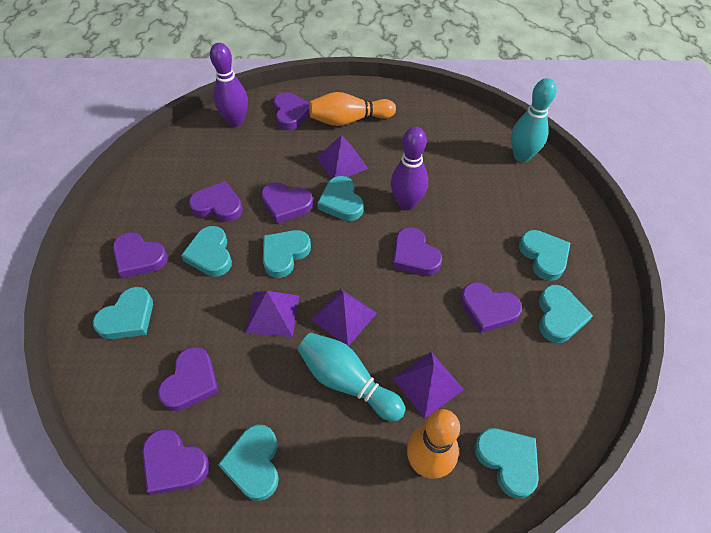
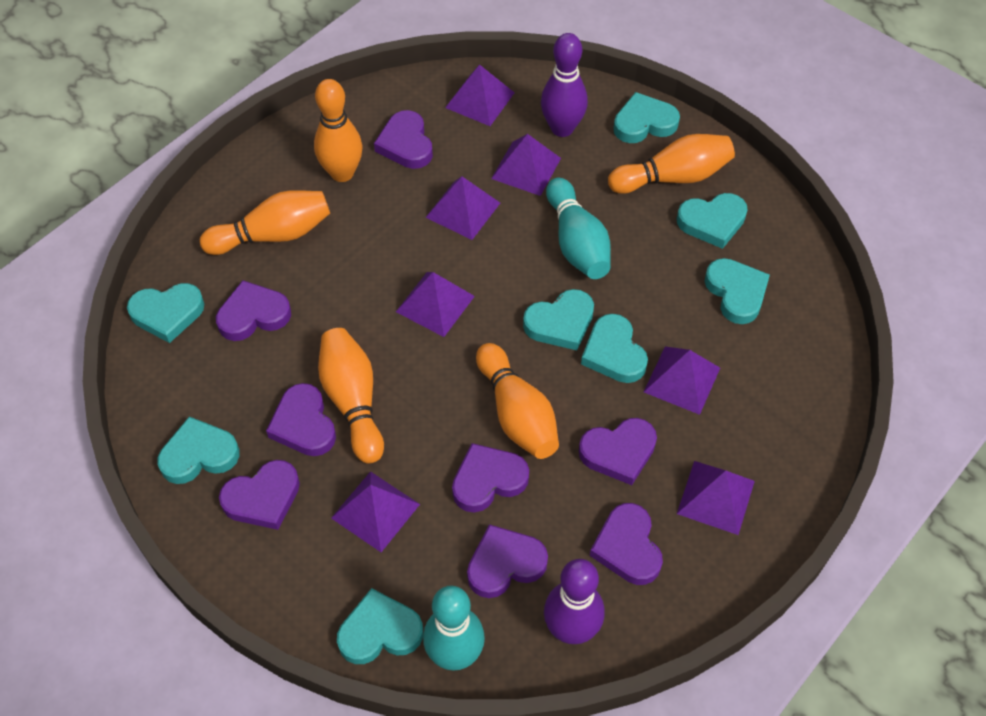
orange bowling pin: [309,92,396,126] [407,409,460,479] = 2 -> [200,190,330,255] [314,79,362,182] [318,328,384,464] [476,343,559,459] [608,134,735,194] = 5
purple pyramid: [245,291,299,337] [311,289,377,346] [317,135,369,179] [392,352,464,419] = 4 -> [331,471,420,552] [396,272,475,337] [425,177,500,240] [445,65,515,126] [491,134,561,196] [644,346,720,415] [677,461,755,535] = 7

